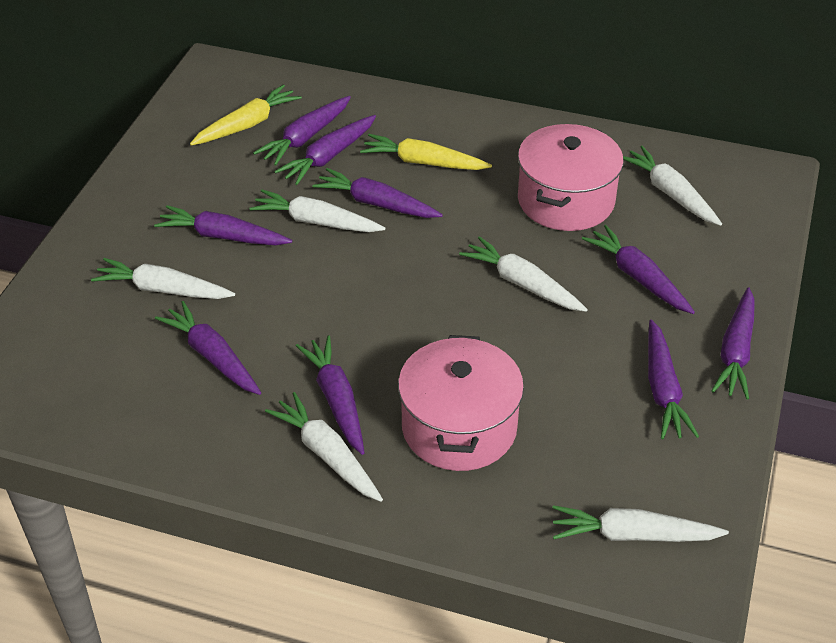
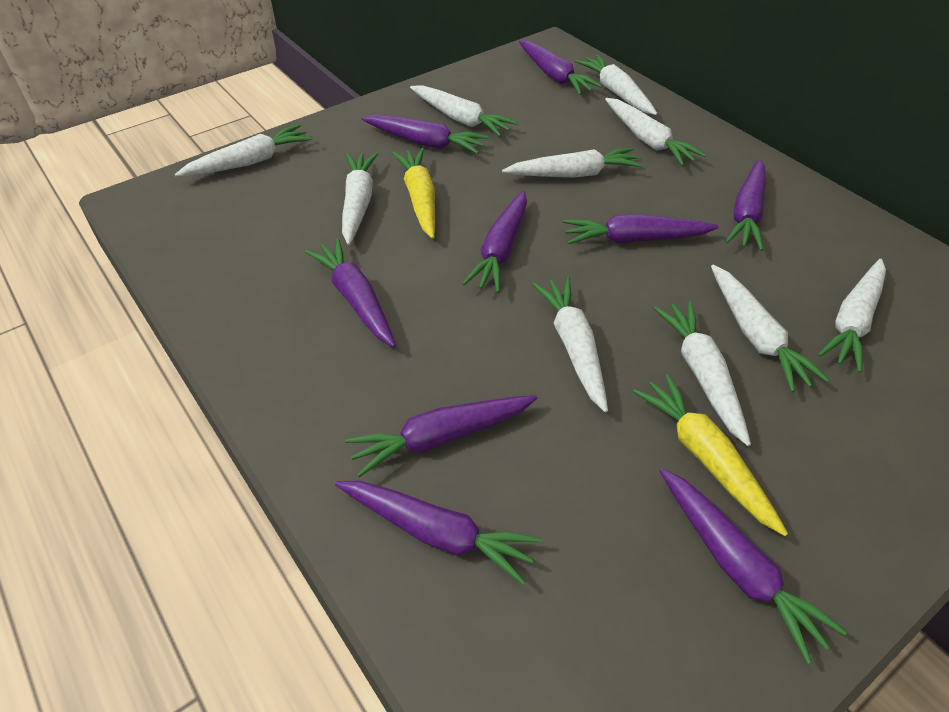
pink pot: [398,335,524,471] [518,124,624,231] = 2 -> none = 0
white carrot: [91,258,235,299] [249,189,385,232] [265,392,383,502] [459,236,588,312] [553,505,729,542] [623,146,722,226] = 6 -> [175,124,312,177] [342,152,378,245] [410,85,518,137] [502,147,643,178] [532,277,608,412] [575,54,658,115] [605,98,706,166] [653,301,751,446] [711,265,829,392] [818,259,886,373] = 10

